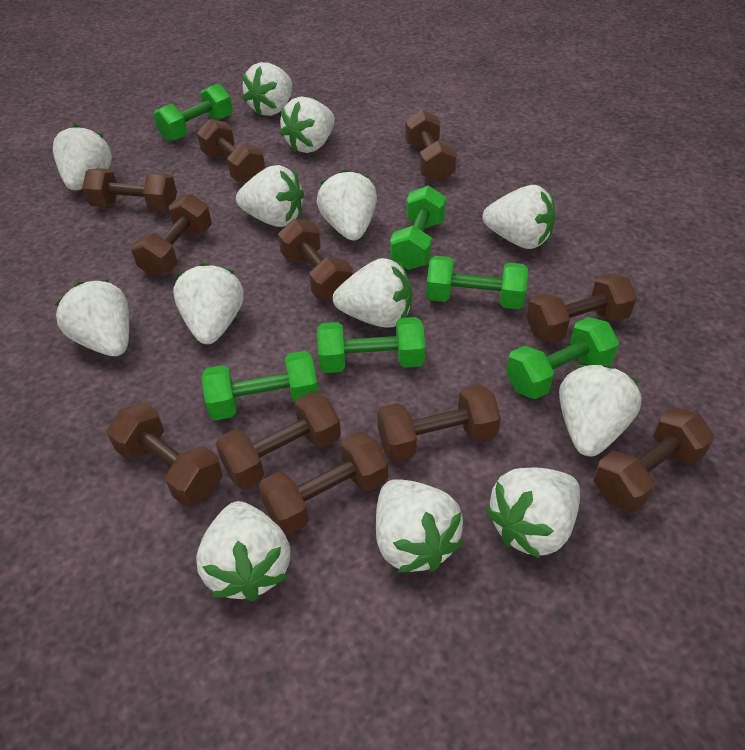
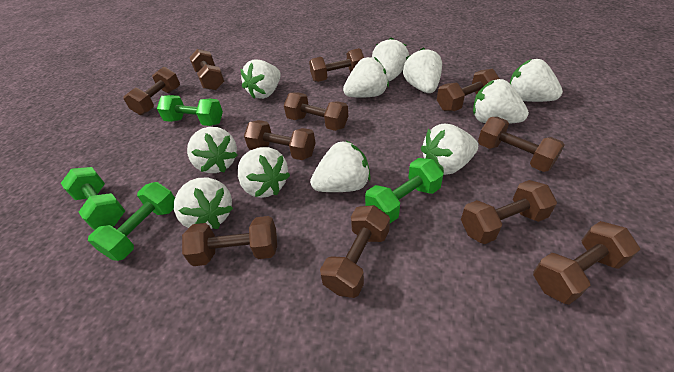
green dumbbell: [153,83,233,142] [202,351,318,420] [317,317,425,373] [390,186,446,270] [426,256,528,309] [506,317,619,399] = 6 -> [61,167,125,230] [88,182,175,261] [157,95,223,126] [365,158,444,223] = 4
white strawberry: [53,125,112,191] [54,279,129,356] [173,263,244,344] [196,501,290,601] [236,165,304,227] [242,62,292,116] [280,97,335,153] [317,169,377,240] [333,258,412,328] [376,480,464,573] [482,185,555,249] [486,468,580,559] [559,364,642,457] = 13 -> [174,177,233,229] [187,127,238,173] [238,147,290,198] [240,60,281,99] [310,141,371,192] [343,57,389,98] [372,37,409,81] [403,47,442,93] [421,124,478,175] [473,79,529,124] [510,59,563,102] = 11

